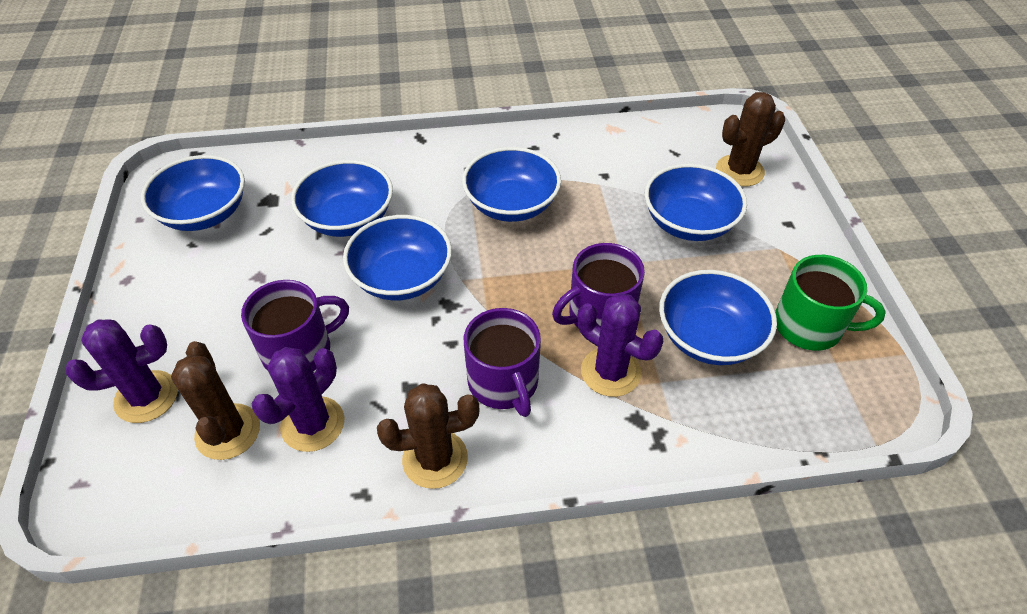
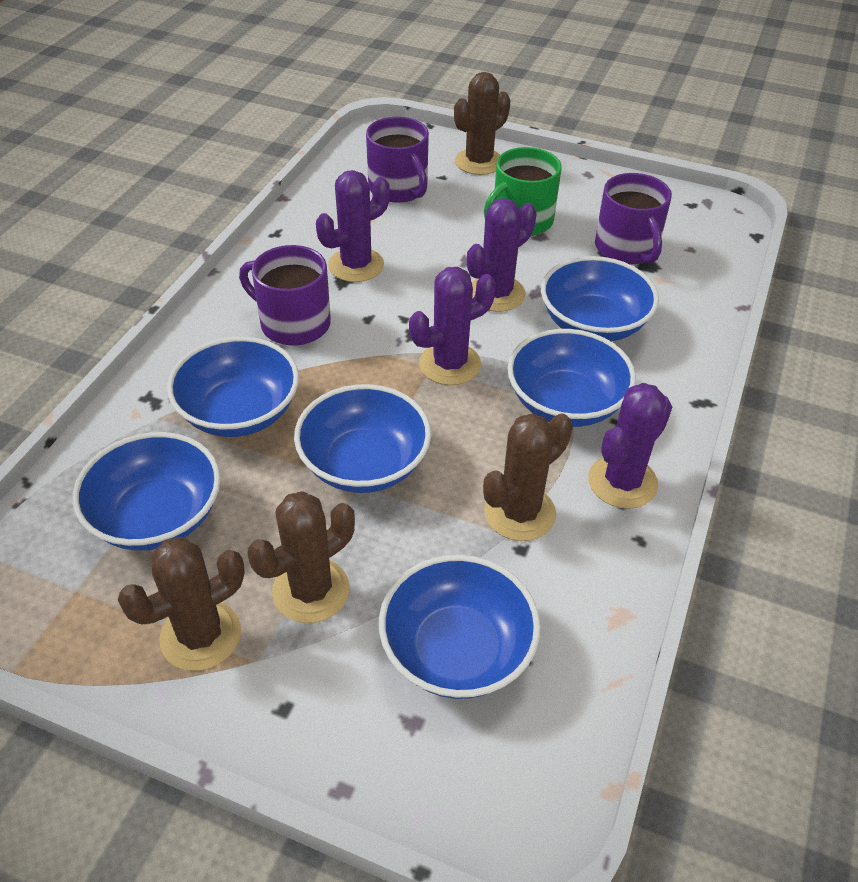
brown cactus: [171,341,260,460] [377,383,479,489] [716,92,785,187] = 3 -> [118,537,245,671] [247,491,355,623] [454,72,510,175] [483,413,573,541] = 4
purple cactus: [66,319,178,423] [252,347,345,452] [578,293,663,397] = 3 -> [316,170,390,282] [409,267,496,385] [467,198,537,312] [588,383,672,509] = 4

